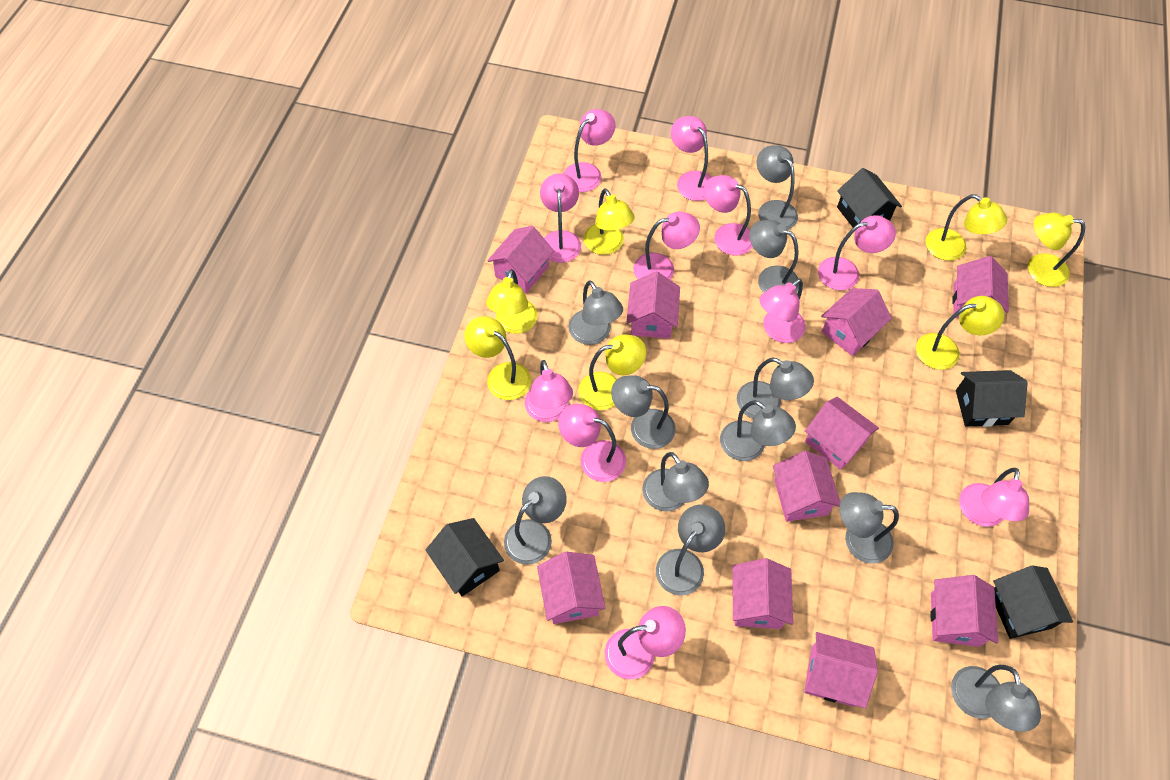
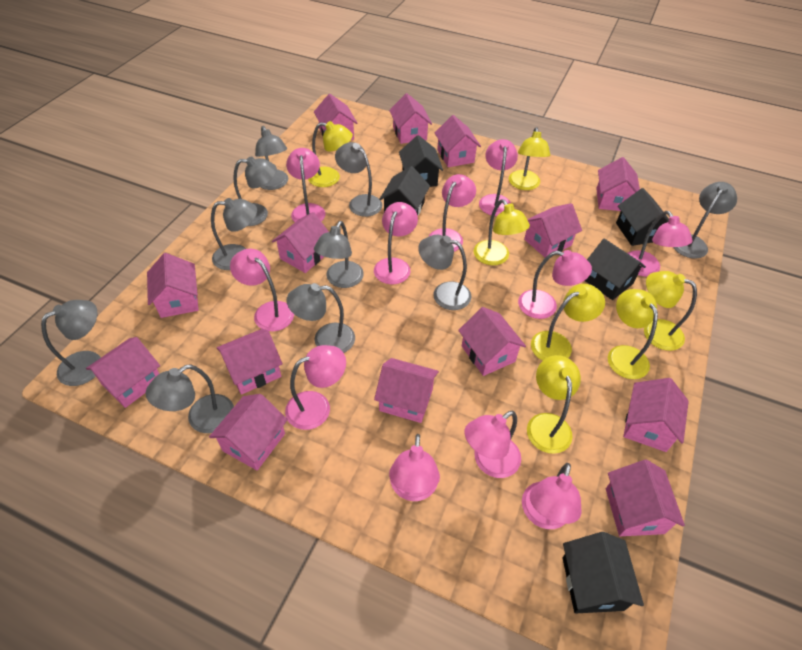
black house: [425,518,504,596] [837,168,902,227] [956,370,1028,427] [993,565,1073,639] = 4 -> [379,166,430,216] [399,135,443,187] [562,532,644,613] [585,239,646,300] [616,188,669,246] = 5
grey lamp: [504,476,567,565] [568,280,623,345] [611,375,676,449] [642,452,709,511] [656,504,725,595] [720,400,796,461] [737,357,814,419] [749,220,799,293] [756,145,798,230] [839,492,899,564] [951,665,1041,732] = 11 -> [41,300,101,386] [146,364,234,433] [211,198,257,270] [233,156,277,226] [255,126,288,190] [286,283,355,353] [314,221,364,288] [335,142,382,217] [418,235,471,310] [673,182,737,259] = 10
pink house: [487,226,554,293] [537,551,606,624] [627,272,680,339] [732,558,793,629] [773,451,840,522] [804,632,878,708] [805,397,879,470] [821,288,892,356] [930,575,998,647] [952,256,1009,319] = 10 -> [86,337,160,408] [147,253,199,318] [209,394,288,470] [217,329,283,395] [272,212,329,273] [314,94,357,140] [374,358,439,423] [389,93,432,144] [435,115,481,167] [458,307,526,376] [524,203,582,258] [596,157,640,211] [606,460,685,536] [623,378,689,452] = 14

